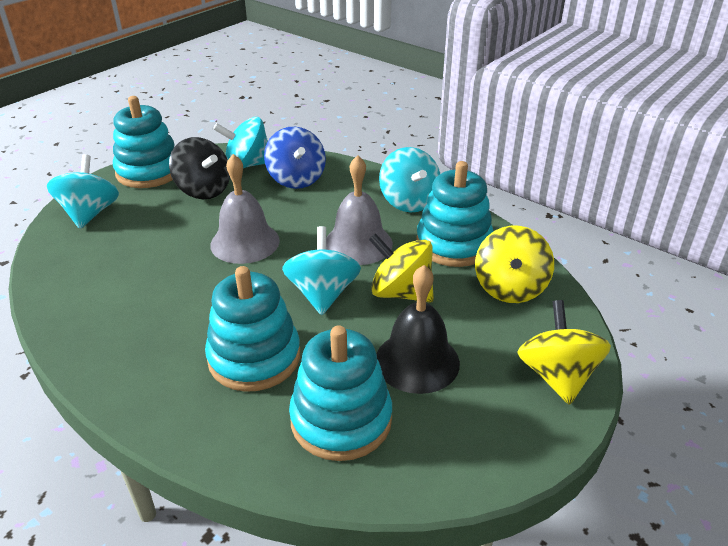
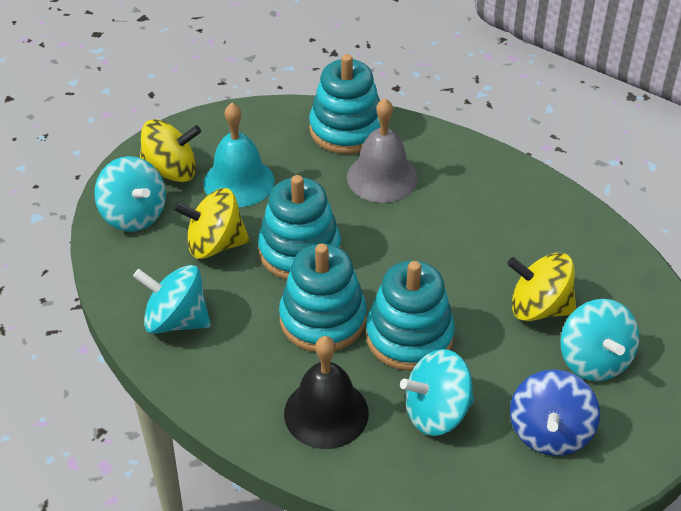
black spinning top: [169,137,230,199] = 1 -> none = 0
grey bell: [210,154,280,264] [326,155,393,265] = 2 -> [347,98,418,203] = 1
turquoise bell: none = 0 -> [204,103,275,207] = 1

